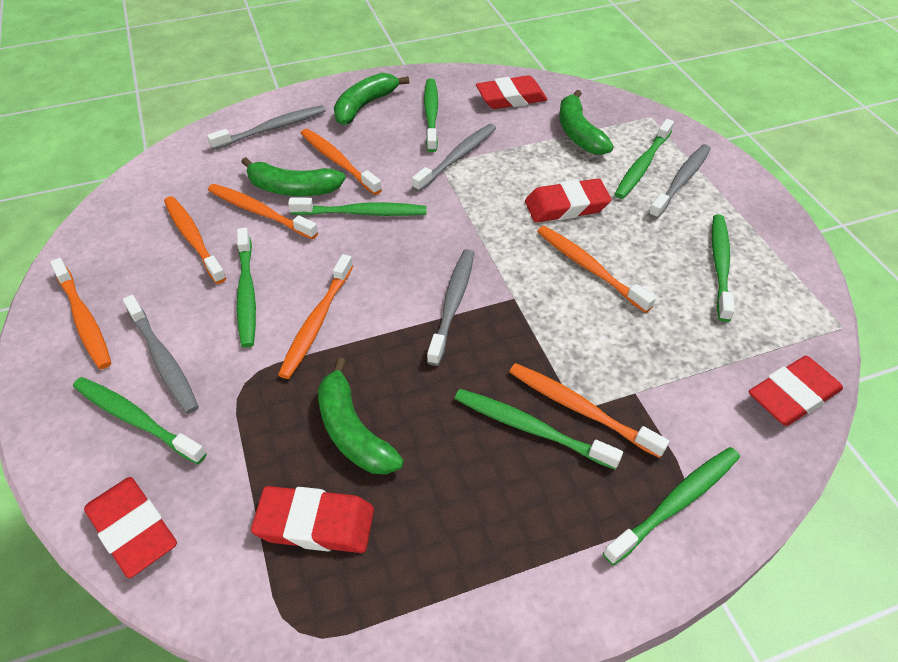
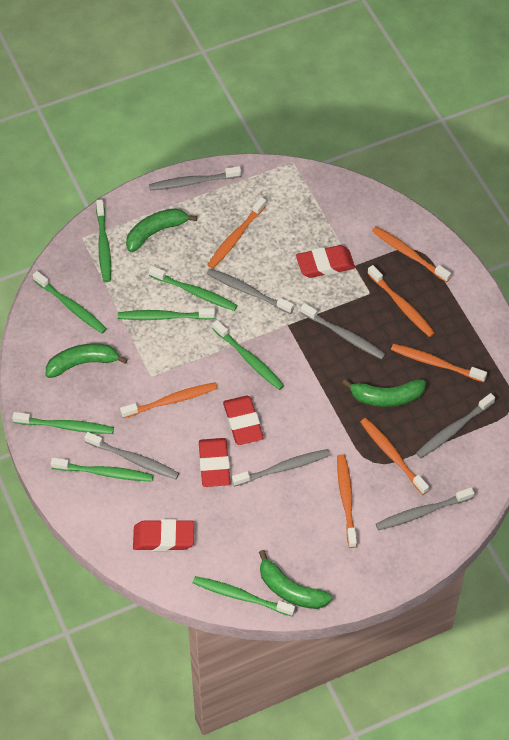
grey toothbrush: [123,295,199,414] [207,105,326,150] [412,124,496,192] [427,249,474,366] [649,144,711,219] = 5 -> [84,432,179,479] [149,166,241,190] [207,268,294,314] [232,449,330,487] [300,303,386,359] [376,487,475,530] [416,393,495,458] = 7
red eraser: [84,477,177,578] [251,486,374,553] [476,75,547,109] [525,178,612,222] [749,356,843,426] = 5 -> [133,519,194,551] [199,438,231,487] [223,396,264,445] [296,245,355,278] = 4

